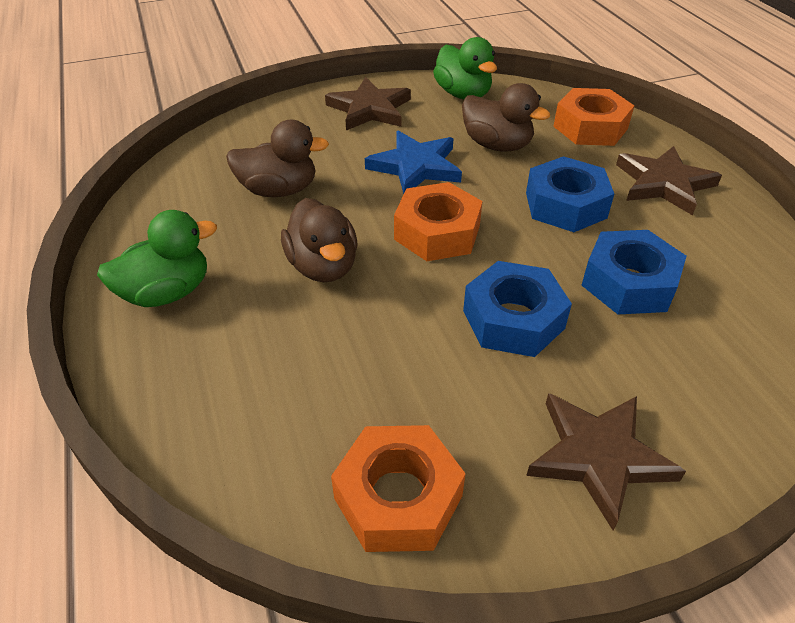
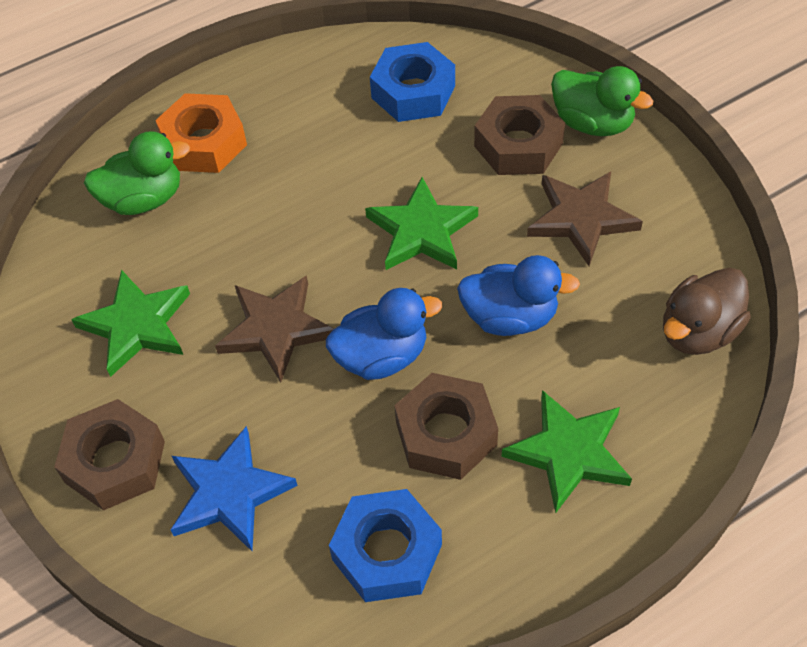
blue duck: none = 0 -> [326,288,442,380] [457,255,580,336] = 2
blue nut: [463,261,572,357] [526,156,614,232] [581,230,686,314] = 3 -> [329,489,442,602] [370,42,455,122] = 2
brown duck: [226,120,329,197] [281,198,358,282] [462,83,550,151] = 3 -> [663,267,751,355] = 1
brown nut: none = 0 -> [54,399,165,511] [394,373,498,480] [474,95,565,175] = 3
brown star: [325,77,411,131] [526,393,686,530] [616,146,722,215] = 3 -> [215,275,334,382] [527,171,643,266] = 2
green star: none = 0 -> [71,270,190,377] [365,177,478,270] [501,390,632,513] = 3
orange nut: [331,425,466,552] [394,182,483,261] [553,88,634,146] = 3 -> [155,93,247,173] = 1

